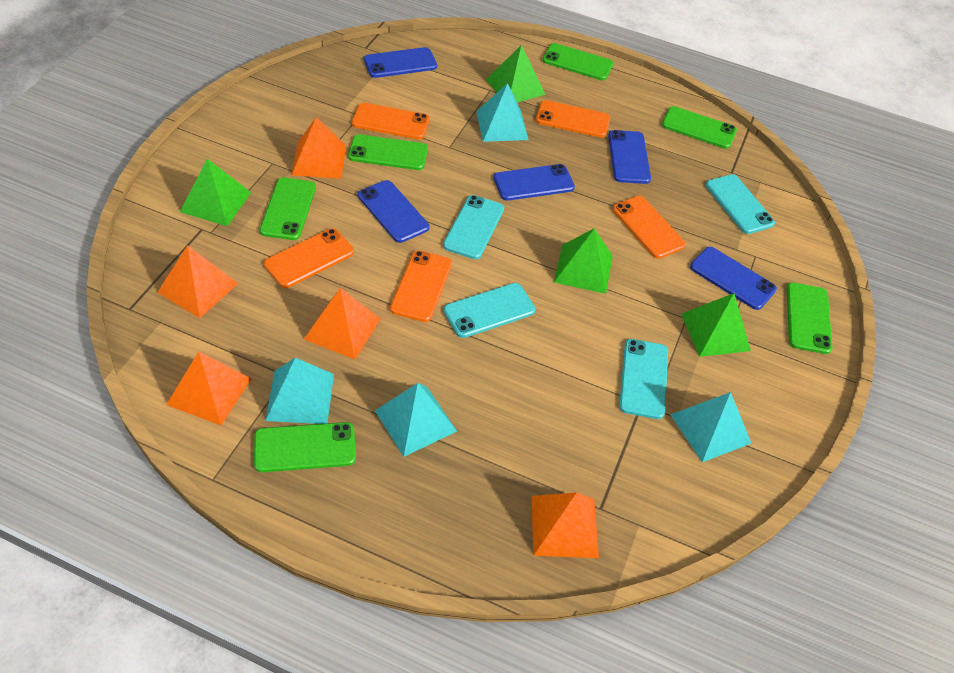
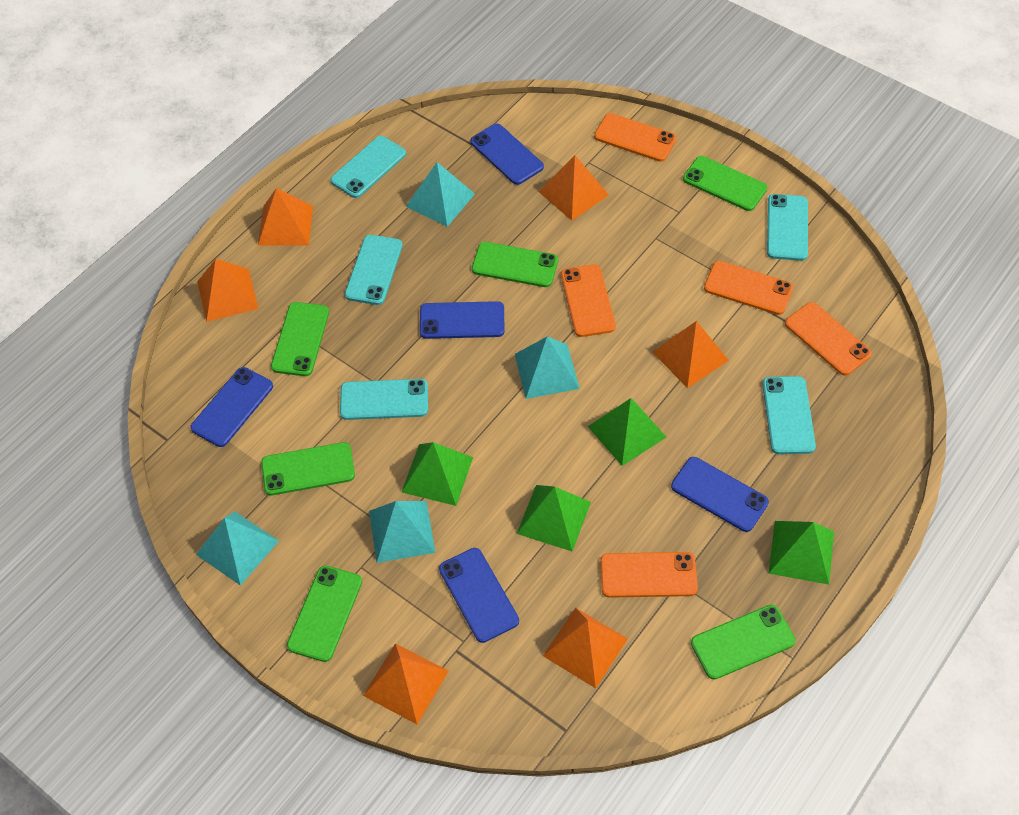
orange pyramid: [157,245,238,318] [166,352,251,425] [292,117,346,179] [304,288,381,359] [531,492,599,558] = 5 -> [197,259,259,322] [258,188,313,246] [363,643,449,724] [539,155,609,221] [543,608,628,688] [652,321,729,388] = 6
turquoise phone: [443,195,504,259] [443,283,536,338] [619,339,668,419] [706,174,775,234] = 4 -> [330,136,406,198] [340,379,428,420] [345,235,403,305] [762,376,816,454] [767,194,808,261] = 5

